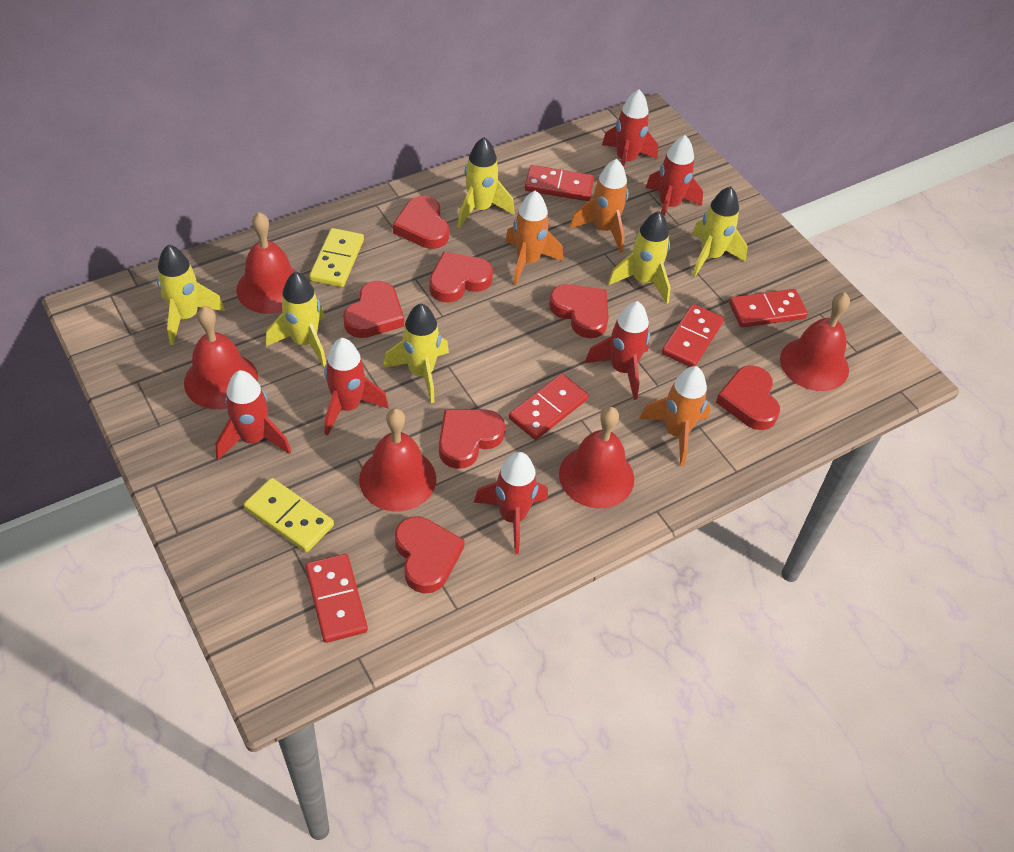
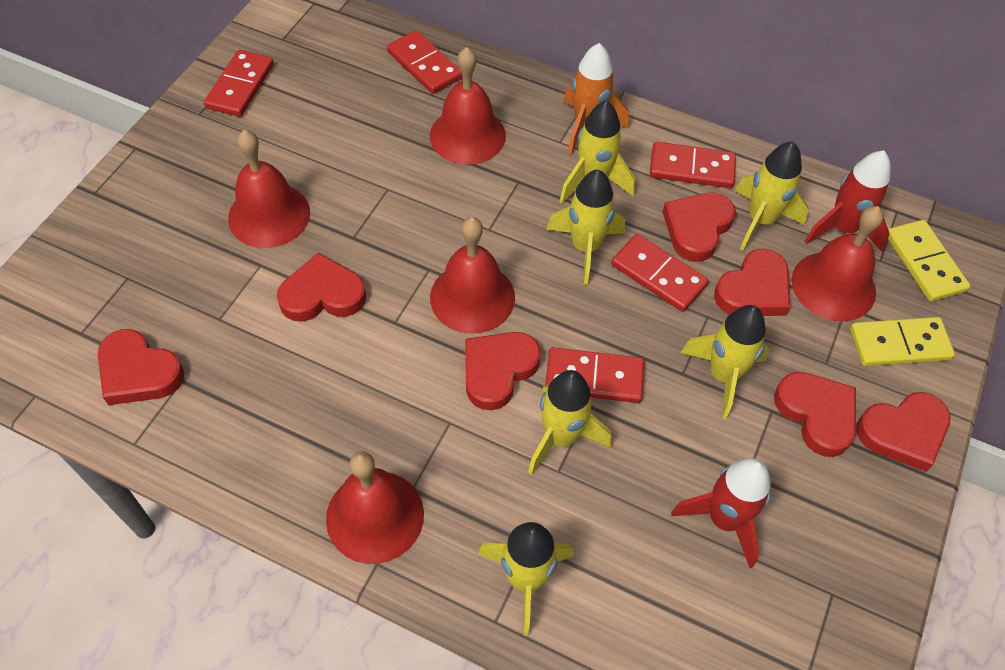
orange rocket: [505,190,563,286] [570,159,629,253] [639,366,710,466] = 3 -> [563,43,629,154] = 1
red rocket: [215,370,291,460] [324,338,389,436] [474,452,548,554] [585,301,650,400] [602,90,658,167] [645,135,703,217] = 6 -> [671,458,771,568] [805,151,891,252] = 2

